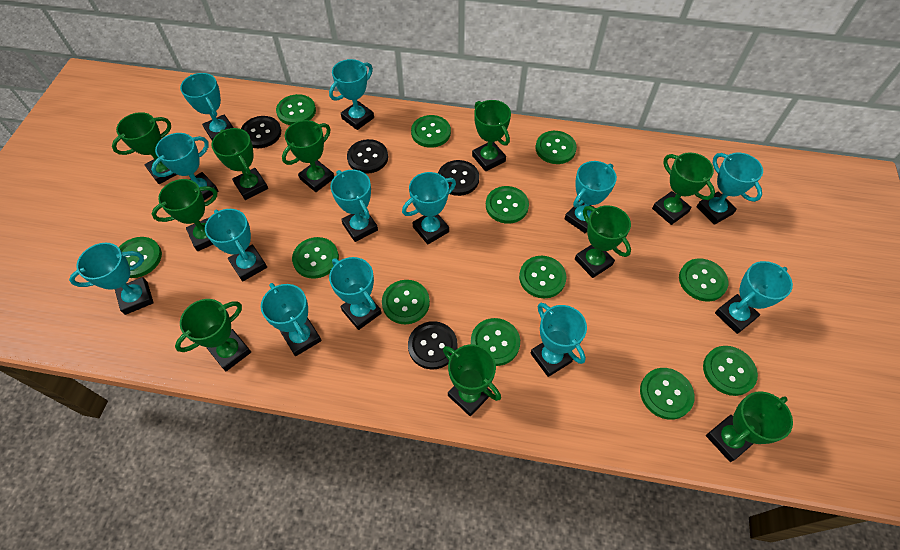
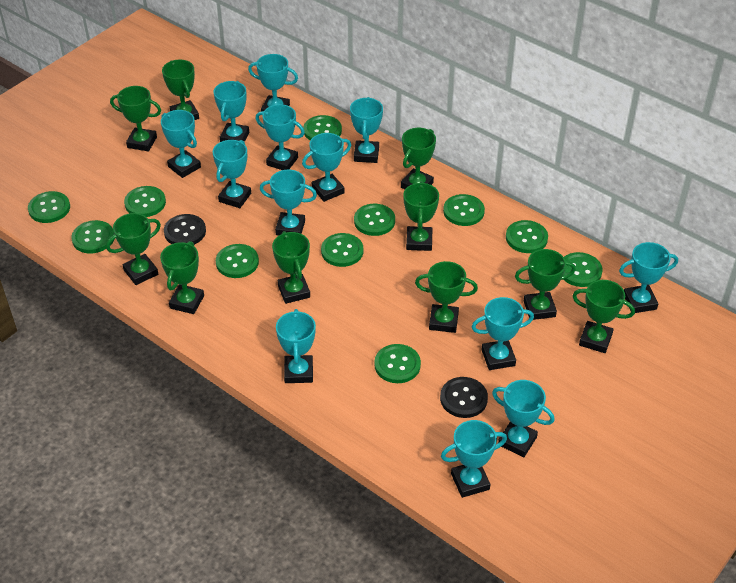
black button: [241,116,281,148] [347,139,388,174] [408,321,458,369] [438,160,479,196] = 4 -> [164,214,206,245] [440,377,488,418] = 2
green button: [118,237,162,278] [276,94,316,125] [292,237,339,279] [382,280,430,324] [411,115,451,148] [471,318,520,366] [486,186,529,224] [519,256,566,298] [536,131,577,164] [640,368,695,420] [679,258,729,302] [703,346,758,396] = 12 -> [28,191,70,223] [71,220,114,253] [124,186,166,217] [216,244,259,278] [303,115,342,140] [321,233,363,267] [354,204,395,236] [374,344,421,383] [443,194,485,226] [506,220,548,253] [563,252,602,287] = 11

